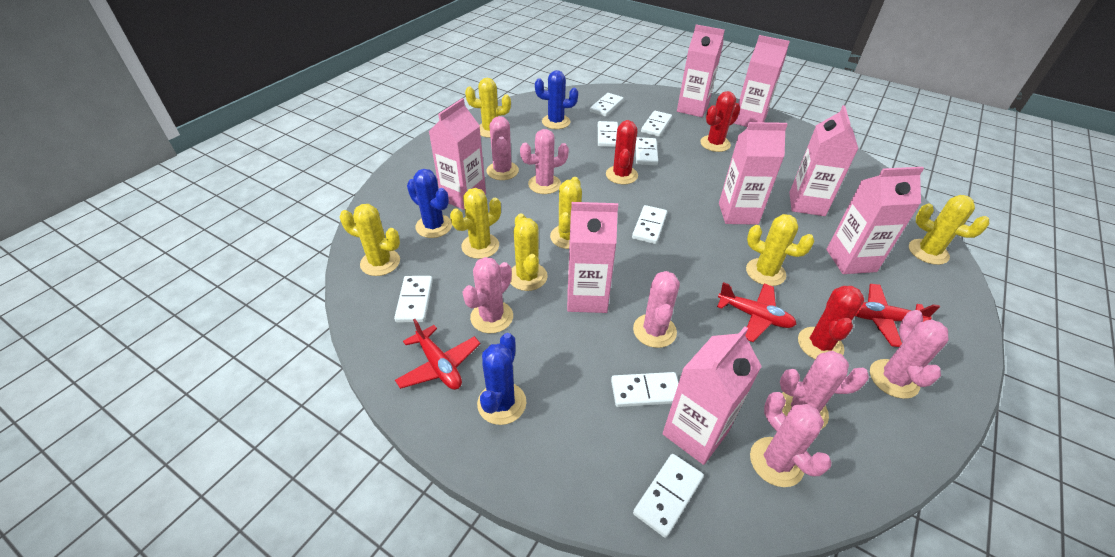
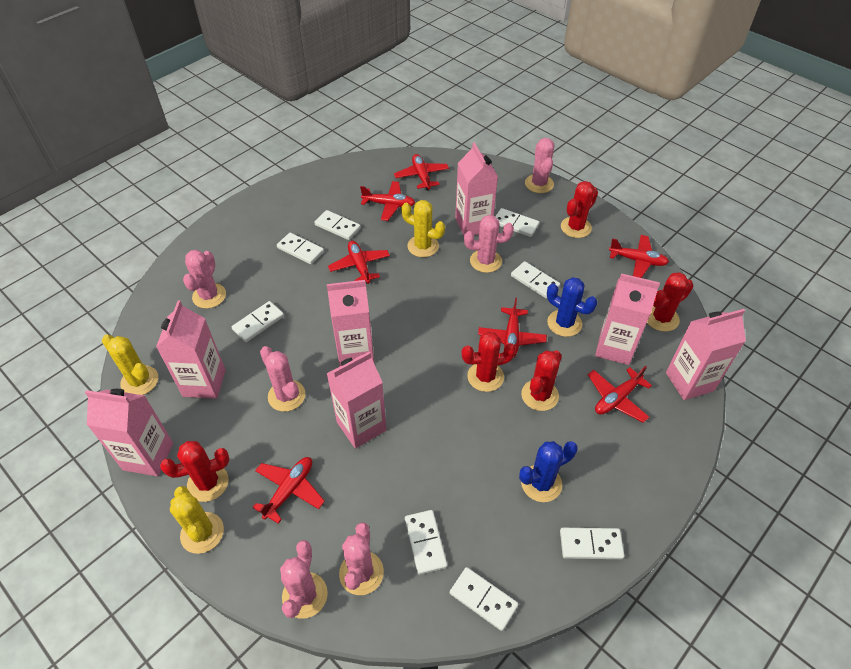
blue cactus: [407,169,452,238] [477,333,526,425] [535,70,578,129] = 3 -> [519,441,578,502] [547,277,597,337] = 2
pink cactus: [463,257,513,333] [486,116,519,180] [520,129,569,194] [633,271,680,348] [750,392,832,487] [780,351,869,429] [870,310,949,399] = 7 -> [183,250,226,309] [260,346,305,412] [280,540,328,619] [339,522,384,595] [464,215,514,273] [525,138,554,193] = 6
pink carton: [429,98,486,210] [567,202,618,313] [662,327,762,465] [677,24,725,117] [719,122,788,225] [733,35,790,127] [789,105,858,216] [826,167,924,274] = 8 -> [85,389,173,476] [156,301,226,399] [326,351,387,449] [327,280,374,366] [455,142,498,235] [595,273,660,365] [666,309,746,400] = 7
red cactus: [606,120,638,184] [700,91,740,152] [798,286,864,359] = 3 -> [160,441,230,502] [462,332,516,392] [521,350,562,411] [561,181,598,238] [647,272,693,332] = 5
red plane: [395,319,480,390] [717,282,797,342] [855,284,940,347] = 3 -> [253,457,325,524] [328,241,390,284] [360,181,415,221] [394,154,449,191] [478,298,547,358] [588,366,652,423] [609,235,669,278] = 7
yellow cactus: [340,204,400,276] [450,188,501,259] [465,78,511,138] [510,214,548,291] [550,177,582,249] [746,214,814,286] [909,195,989,265] = 7 -> [102,334,158,395] [170,486,224,554] [401,200,445,257] = 3

